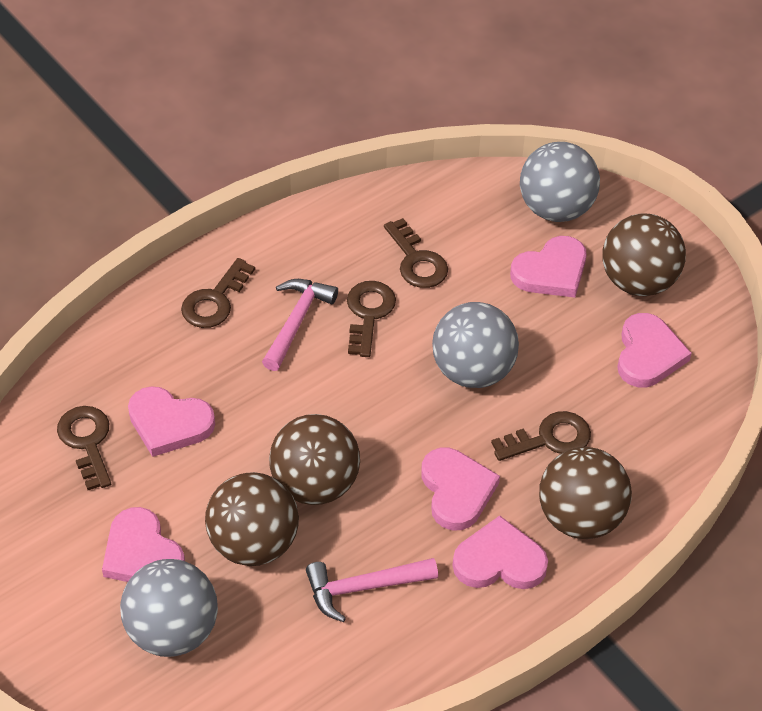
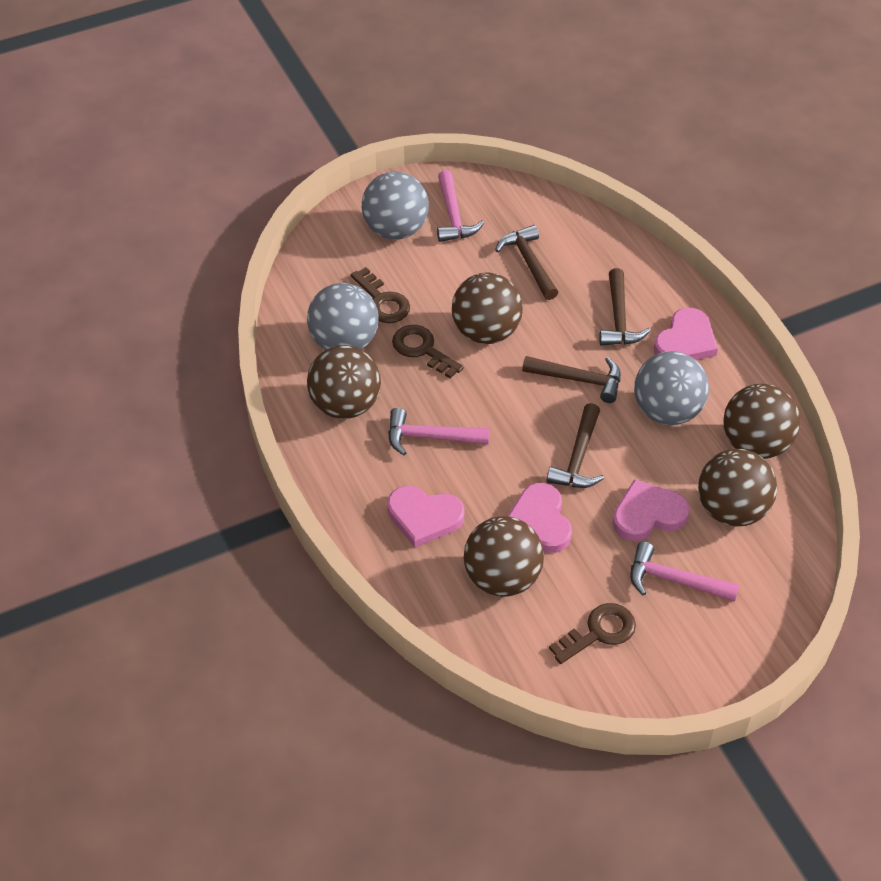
brown ball: [205,472,299,566] [269,414,360,505] [539,447,632,539] [602,213,686,296] = 4 -> [307,345,381,419] [452,272,523,344] [464,516,544,597] [698,449,777,527] [723,384,800,459] = 5
brown hammer: none = 0 -> [495,225,558,300] [522,356,621,403] [546,403,604,488] [599,268,651,345] = 4
brown key: [57,406,111,490] [181,258,255,328] [347,281,396,357] [384,218,448,288] [491,411,591,461] = 5 -> [351,267,410,323] [392,325,464,379] [549,603,636,664] = 3
pink hammer: [262,279,338,371] [306,558,438,622] = 2 -> [388,408,490,455] [437,170,484,242] [630,542,740,602] = 3
pink heart: [102,507,185,582] [128,386,215,457] [421,448,500,530] [452,516,548,589] [510,236,587,298] [617,313,692,387] = 6 -> [387,486,465,548] [508,483,572,553] [613,479,690,541] [654,308,718,360] = 4

